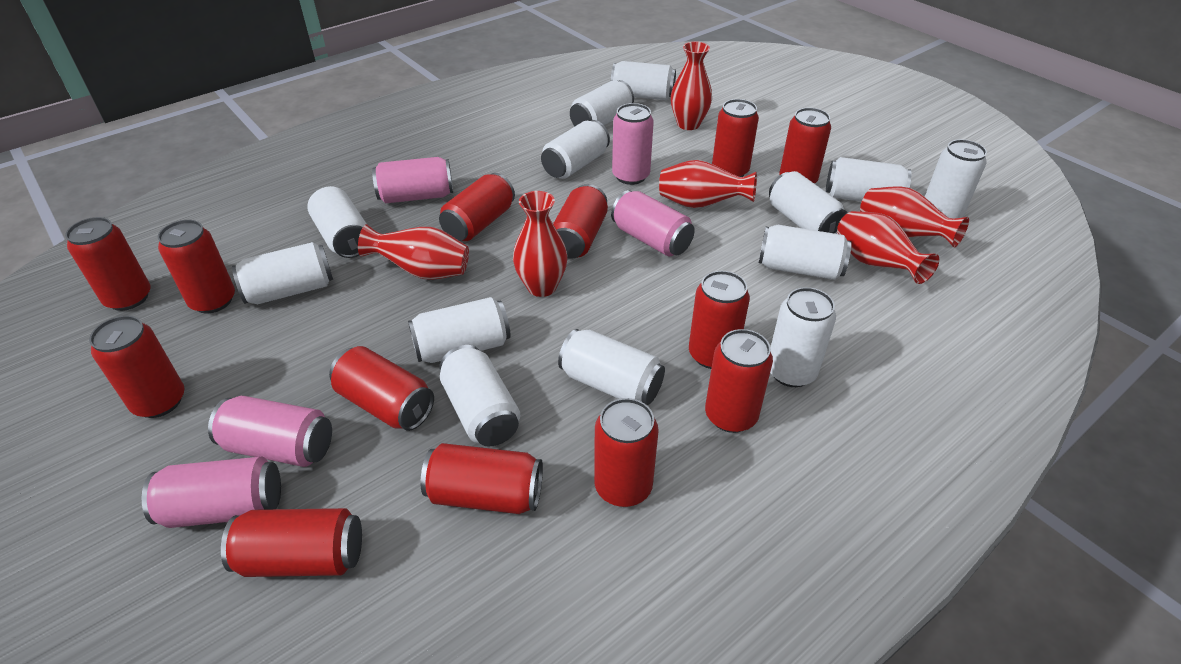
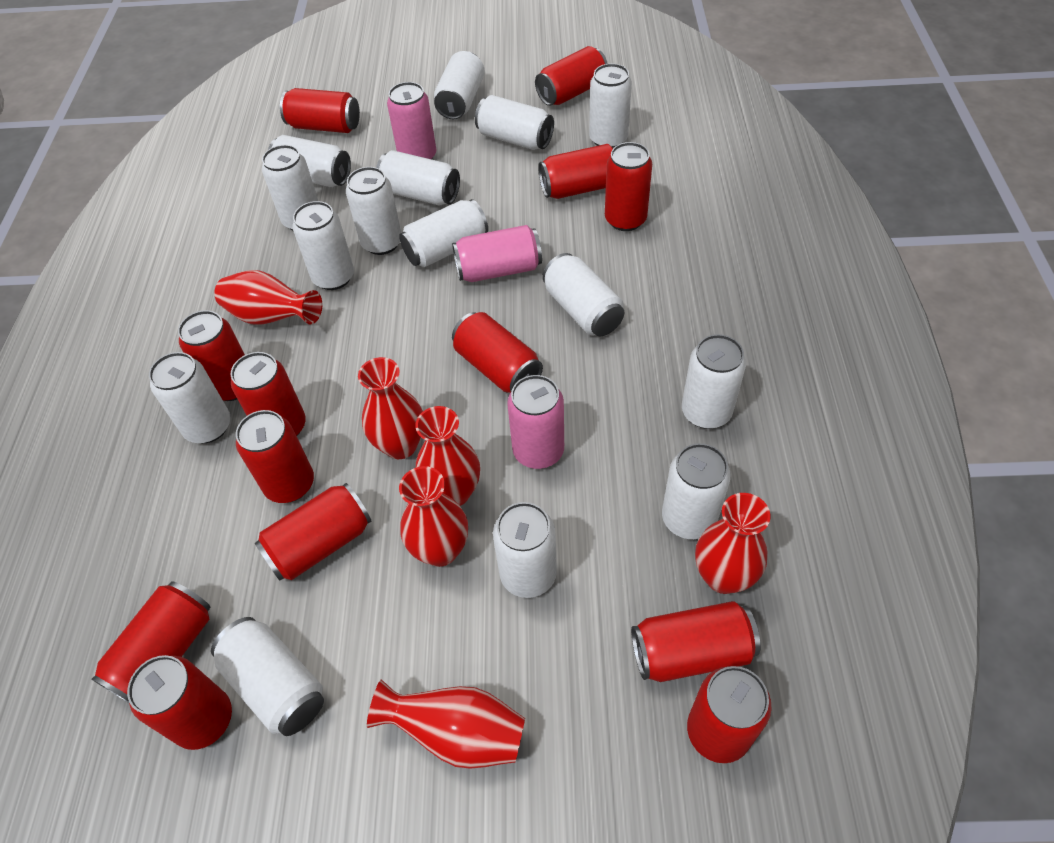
pink can: [142,456,281,528] [208,396,332,467] [372,157,453,203] [611,190,695,256] [612,103,654,185] = 5 -> [387,82,436,159] [452,225,542,282] [507,375,564,469] = 3
white can: [232,242,333,304] [307,186,367,258] [408,297,511,363] [439,345,520,446] [541,120,610,179] [558,329,665,405] [570,80,634,126] [611,61,676,100] [759,225,852,280] [769,171,847,234] [770,287,836,387] [826,157,912,202] [925,139,987,218] = 13 -> [149,352,231,443] [211,617,324,736] [262,145,318,230] [268,135,351,187] [293,201,354,290] [346,167,402,255] [376,150,460,205] [399,199,488,267] [434,51,485,119] [475,95,554,150] [493,502,557,598] [542,253,624,337] [589,63,632,147] [662,443,731,539] [682,334,746,429] = 15

